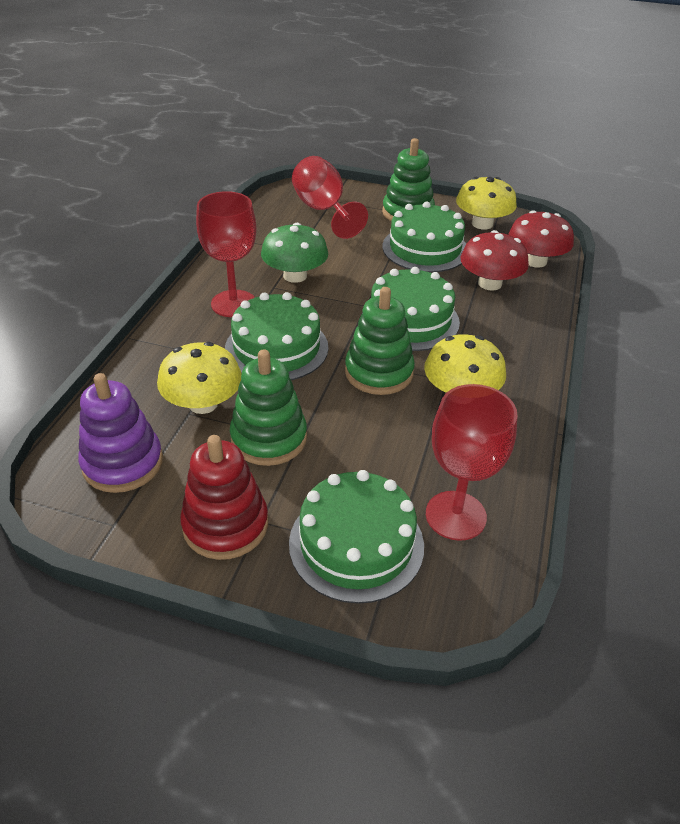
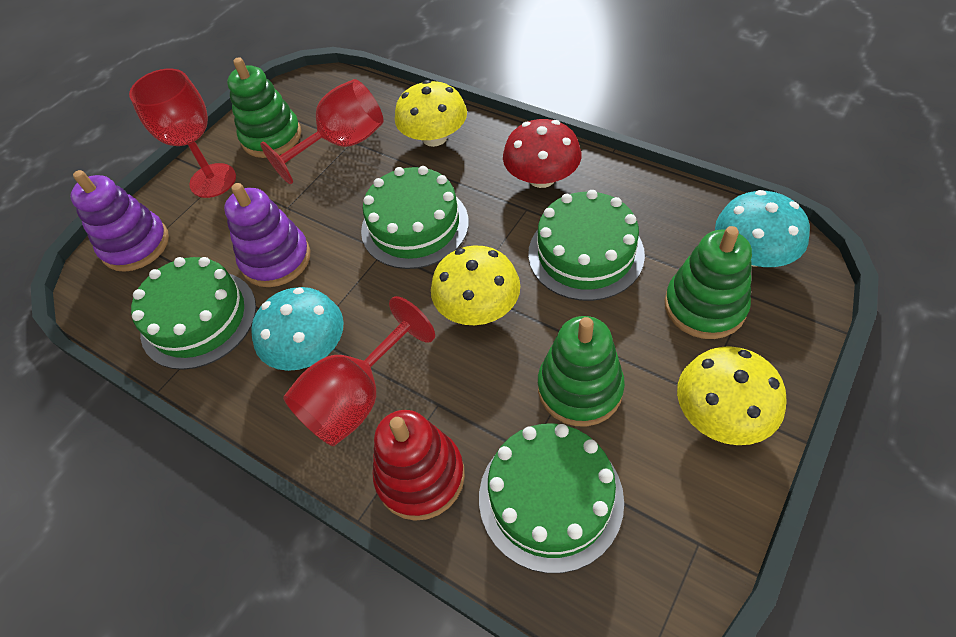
green mushroom: [261,223,328,283] = 1 -> none = 0
purple stacking toy: [78,373,163,493] = 1 -> [70,170,169,272] [224,183,310,287] = 2
red mushroom: [461,230,529,290] [508,210,574,268] = 2 -> [503,119,581,188] = 1
turquoise mushroom: none = 0 -> [251,287,344,371] [715,190,810,267] = 2

